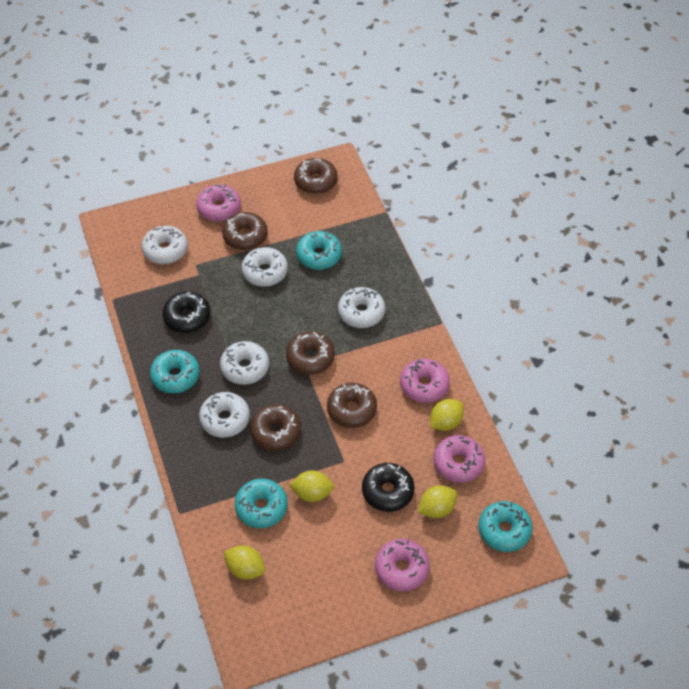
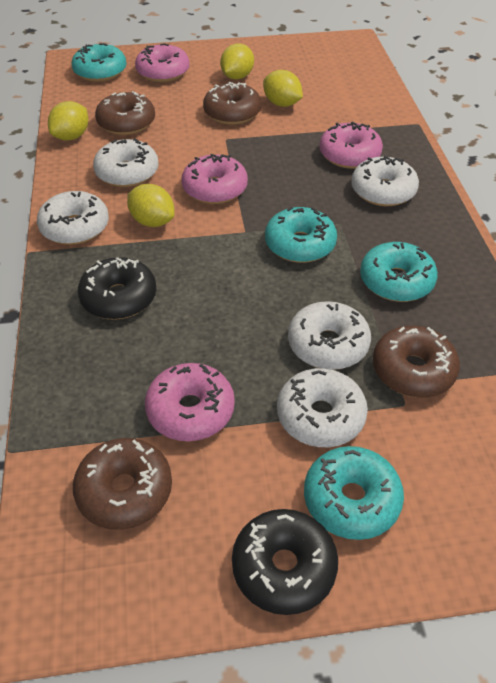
brown donut: [222,212,268,250] [250,404,301,451] [286,332,335,375] [294,158,338,194] [327,383,377,428] = 5 -> [73,438,172,530] [95,91,155,135] [203,82,261,125] [373,326,460,398] = 4

